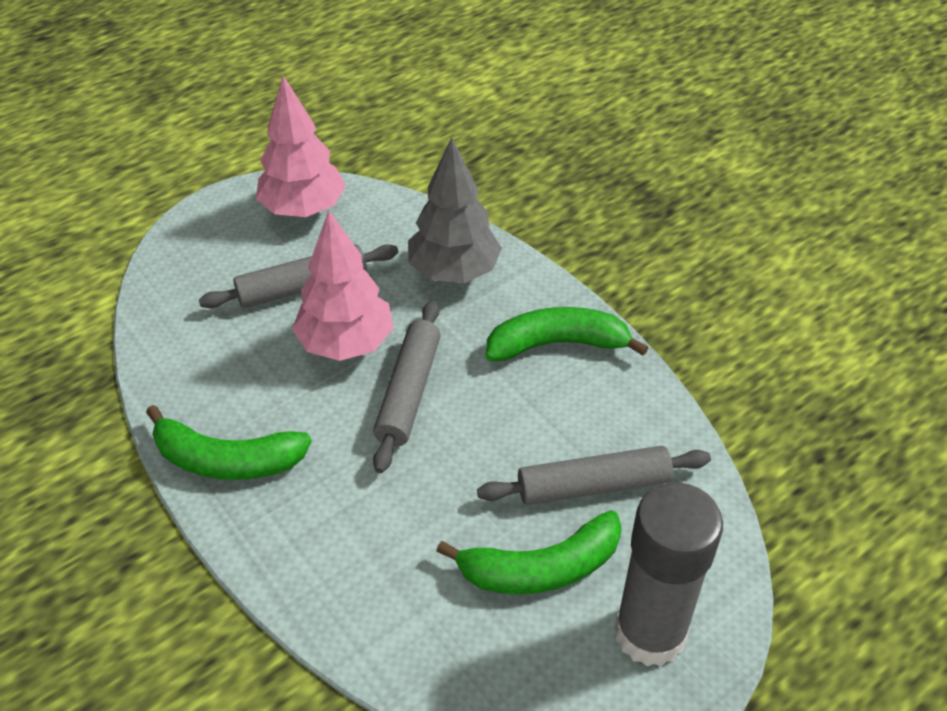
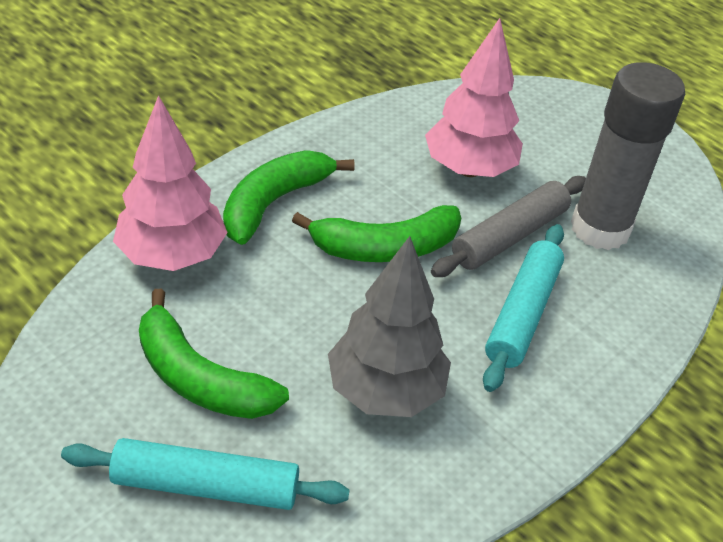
grey rolling pin: [199,244,398,308] [373,300,441,473] [477,446,711,505] = 3 -> [431,176,586,277] = 1
turquoise rolling pin: none = 0 -> [61,438,349,510] [483,224,564,392] = 2

